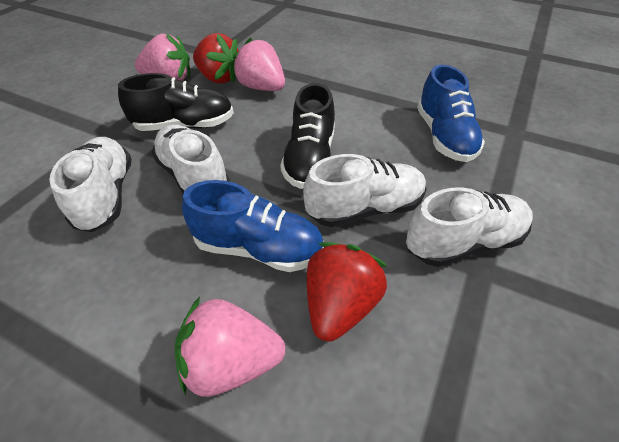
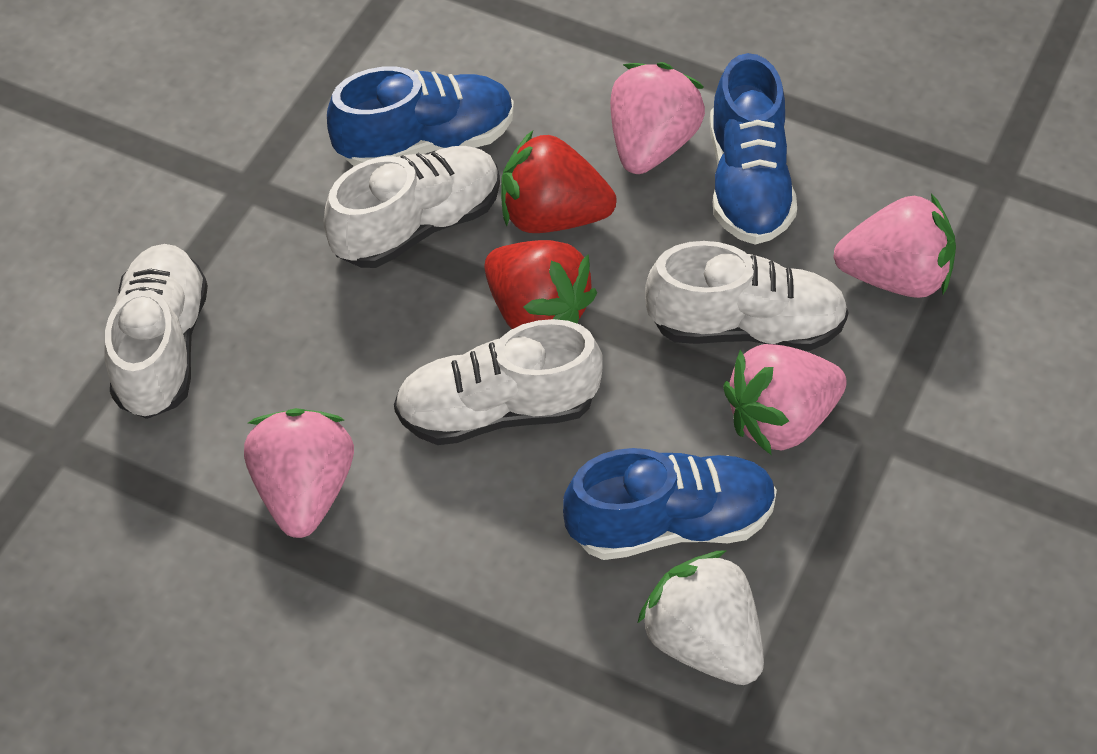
black shoe: [118,73,234,131] [280,83,335,189] = 2 -> none = 0
blue shoe: [182,180,324,272] [417,65,485,162] = 2 -> [327,66,514,166] [563,448,777,560] [710,53,797,245] = 3
pink strawberry: [135,34,190,81] [175,297,285,397] [233,37,285,91] = 3 -> [244,408,354,538] [610,62,705,174] [723,344,847,455] [833,193,956,298] = 4
white strawberry: none = 0 -> [637,551,764,685] = 1

